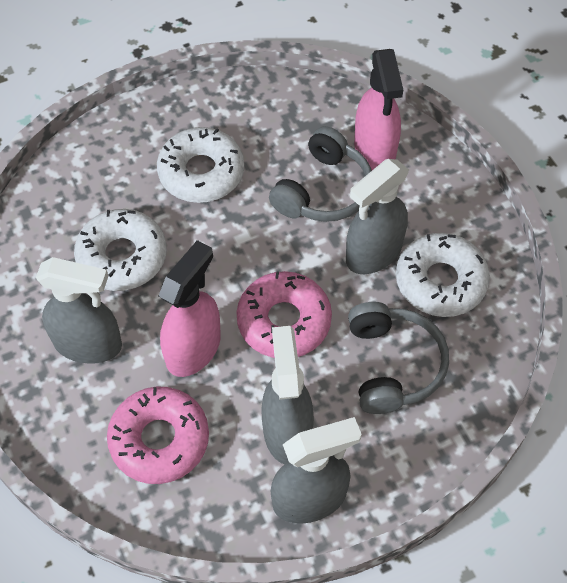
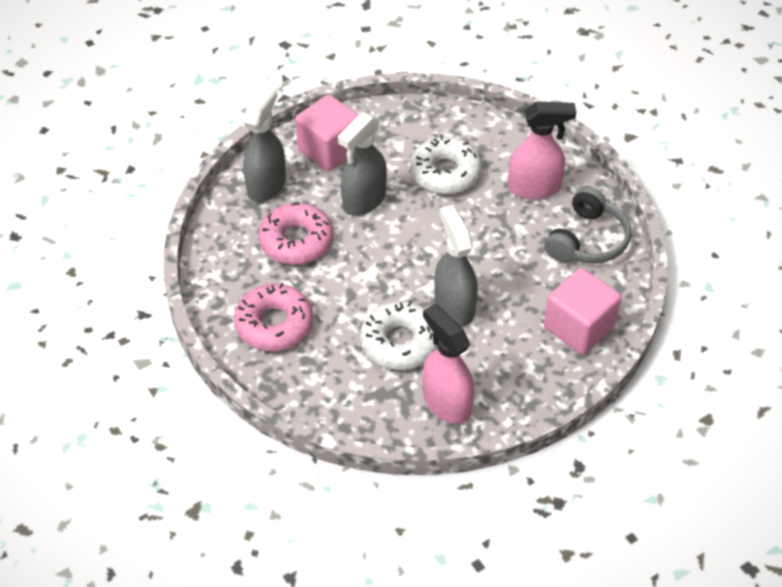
grey headphones: [269,126,372,222] [348,302,449,414] = 2 -> [544,186,631,264] = 1
grey spray bottle: [36,257,122,364] [261,326,314,464] [271,417,362,524] [346,159,409,274] = 4 -> [243,85,286,202] [338,112,387,216] [434,205,478,327] = 3
pink cube: none = 0 -> [295,95,359,171] [544,268,622,355] = 2
white donut: [74,209,167,291] [157,127,244,203] [396,233,490,317] = 3 -> [360,301,438,370] [410,135,482,194] = 2

